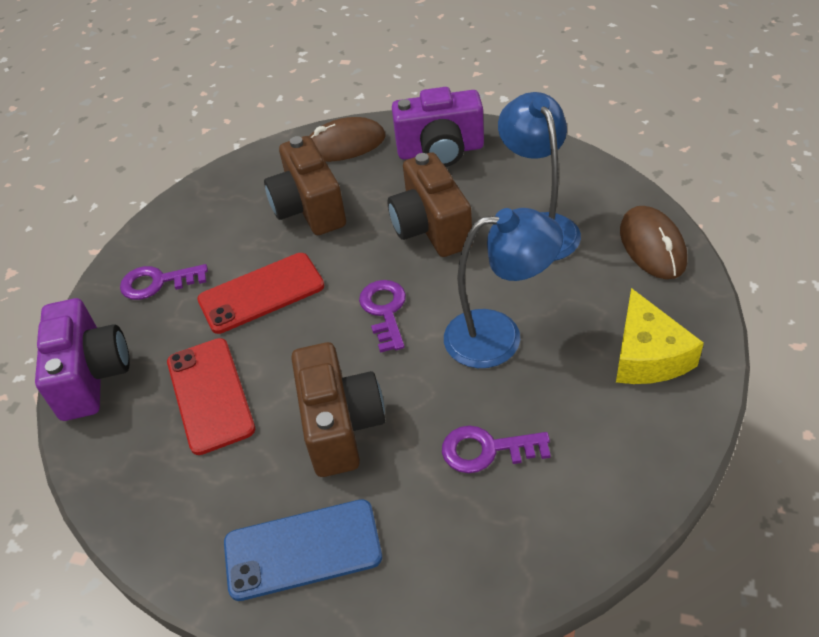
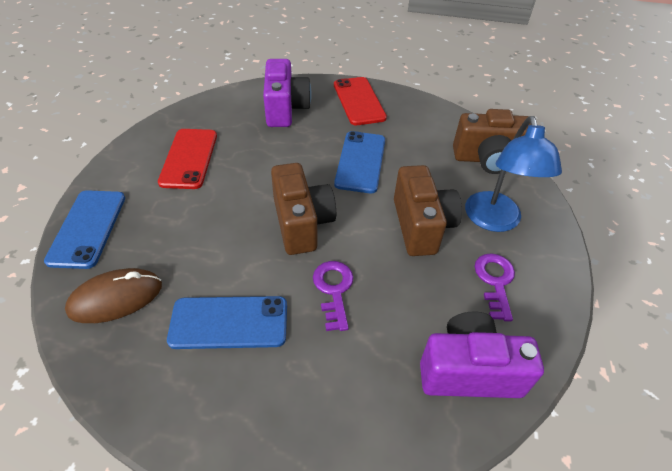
blue lamp: [444,208,563,368] [498,92,581,261] = 2 -> [465,116,562,232] = 1
blue phone: [224,499,382,601] = 1 -> [44,190,125,269] [167,296,287,349] [334,131,385,193] = 3
brown mouse: [309,117,386,162] [620,206,687,279] = 2 -> [65,268,162,323] = 1
purple key: [120,264,208,300] [359,280,406,353] [442,425,551,473] = 3 -> [313,261,353,331] [474,253,515,321] = 2
yellow cheese: [616,288,704,384] = 1 -> none = 0

